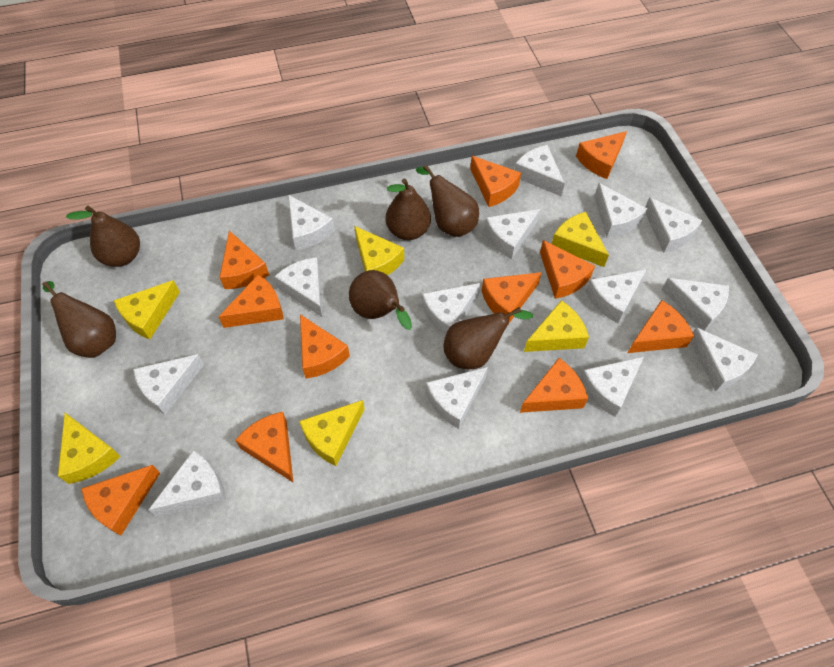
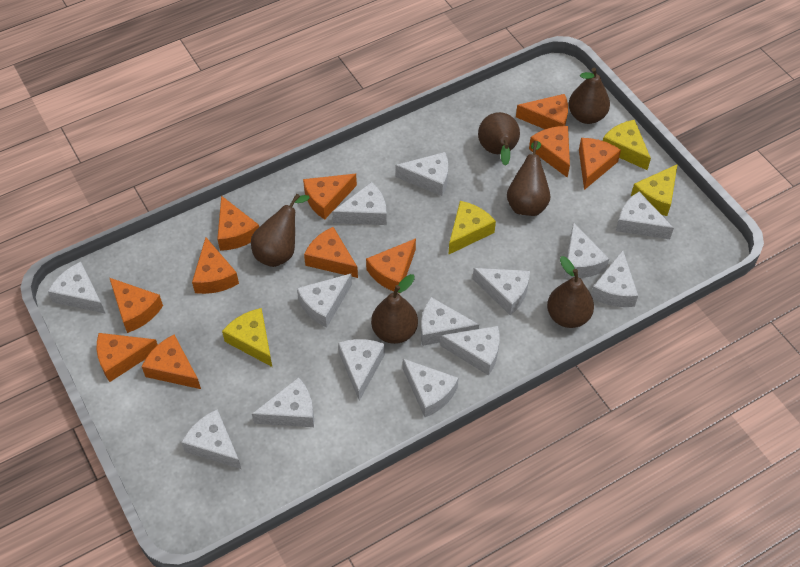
yellow cheese: [58,413,121,484] [114,280,180,340] [299,400,365,466] [354,226,404,275] [524,300,589,352] [552,212,609,267] = 6 -> [222,308,272,367] [448,201,496,255] [603,120,651,170] [631,164,678,216] = 4

